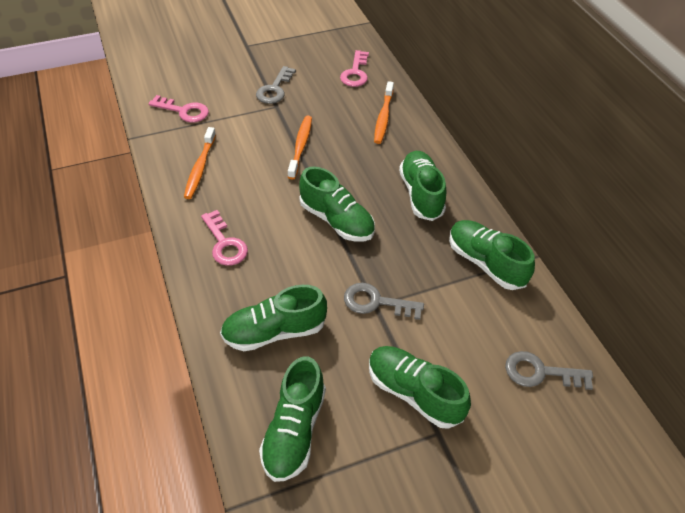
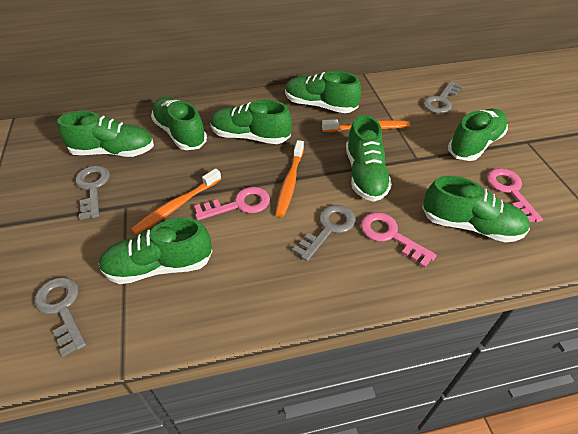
green shoe: [220,285,327,351] [259,356,326,482] [299,166,375,241] [369,346,471,429] [399,151,446,221] [449,220,535,290] = 6 -> [57,111,154,157] [98,217,212,284] [151,97,207,150] [210,99,292,144] [285,71,361,113] [346,115,392,202] [422,176,530,242] [448,109,508,161] = 8
grey key: [256,66,296,104] [344,283,424,320] [505,351,593,390] = 3 -> [34,277,86,357] [75,165,110,220] [292,205,356,261] [423,81,463,114] = 4

